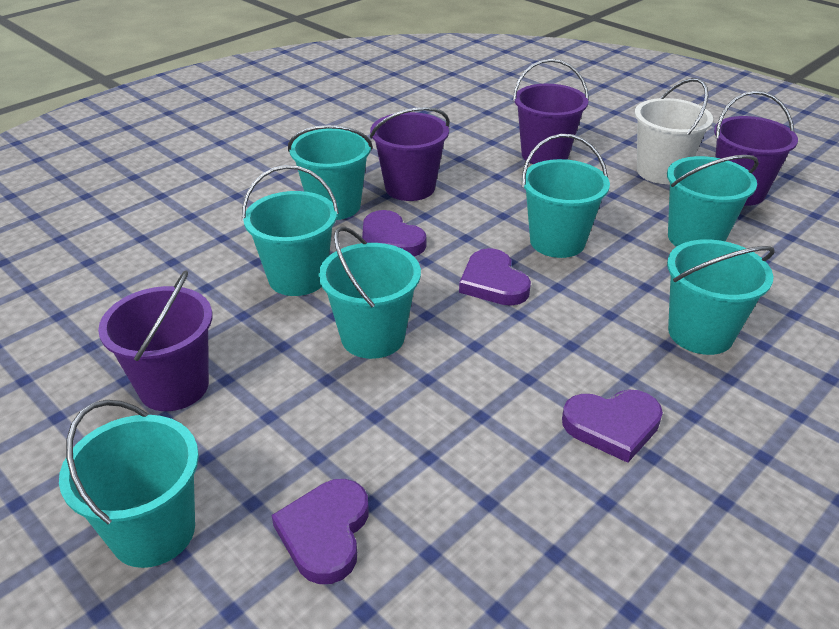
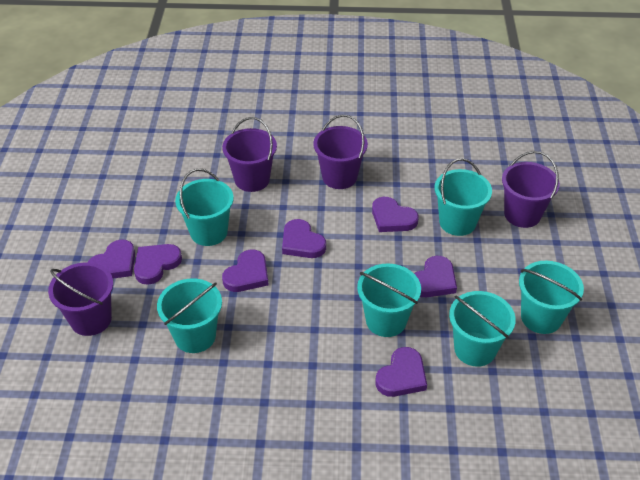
purple heart: [272,479,369,584] [362,210,426,256] [459,248,531,306] [562,390,663,463] = 4 -> [88,239,135,279] [134,244,182,285] [222,250,269,292] [282,219,326,258] [372,197,419,232] [375,347,427,397] [414,256,457,297] = 7
turquoise bucket: [59,400,199,568] [242,165,339,296] [288,125,373,220] [319,226,421,359] [522,134,610,258] [667,155,759,247] [667,239,775,355] = 7 -> [157,279,222,353] [175,169,234,246] [357,263,421,337] [435,158,492,236] [449,291,516,367] [519,261,584,334] = 6
white bucket: [635,78,713,184] = 1 -> none = 0

